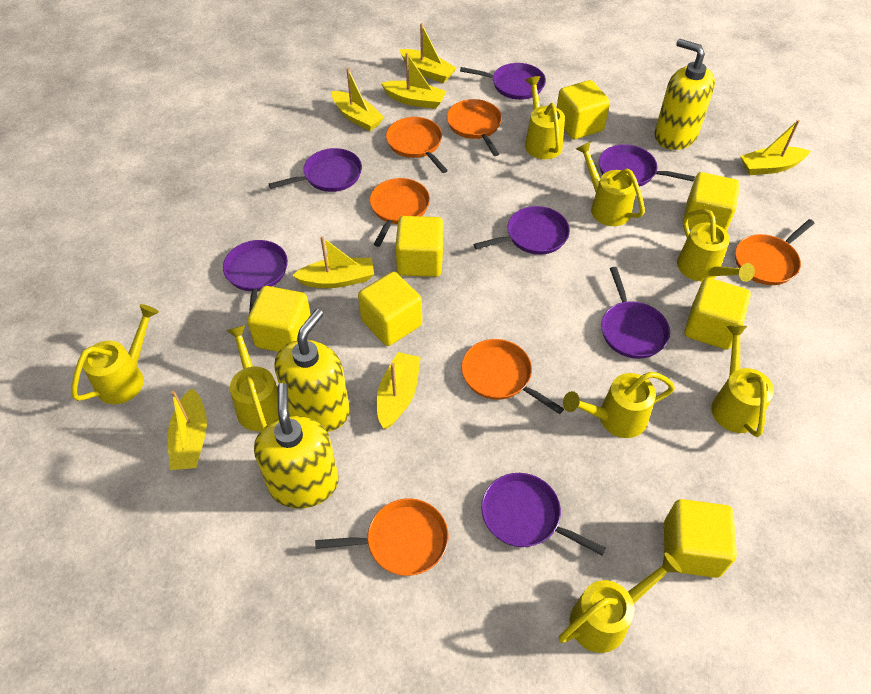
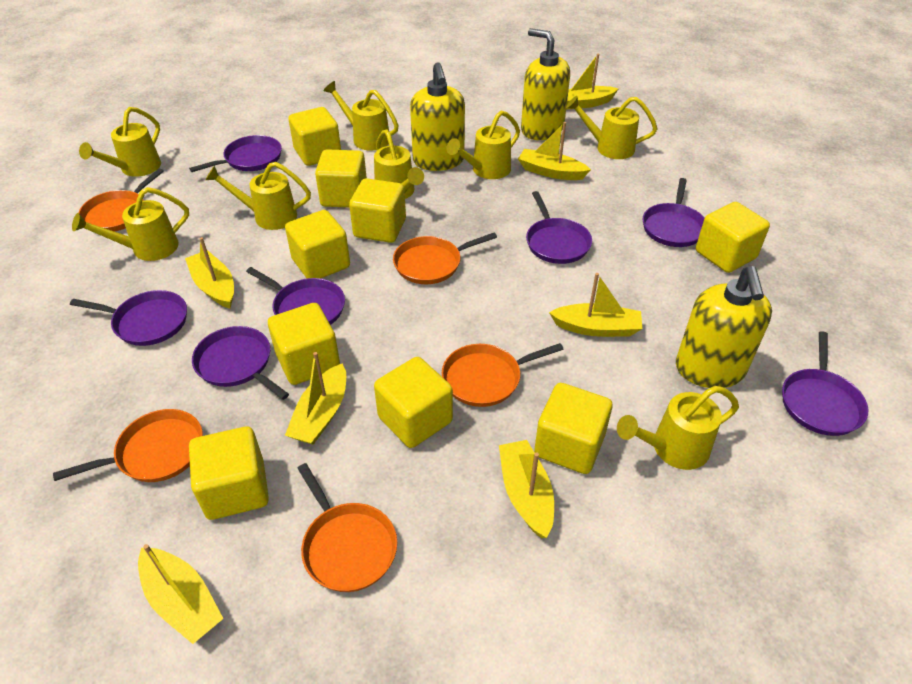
orange pan: [315,498,449,576] [370,178,430,247] [386,117,448,173] [447,99,502,156] [461,339,564,414] [735,219,815,285] = 6 -> [53,409,203,482] [78,168,164,232] [297,463,397,592] [393,233,497,284] [442,343,564,407] = 5
yellow cube: [247,286,311,352] [358,272,422,346] [395,216,443,277] [557,80,610,139] [664,499,737,578] [683,172,740,231] [684,278,751,350] = 7 -> [189,426,269,520] [268,303,340,385] [285,210,350,279] [289,107,341,166] [315,149,367,208] [349,178,406,243] [374,357,453,448] [534,383,612,474] [696,202,770,273] = 9

